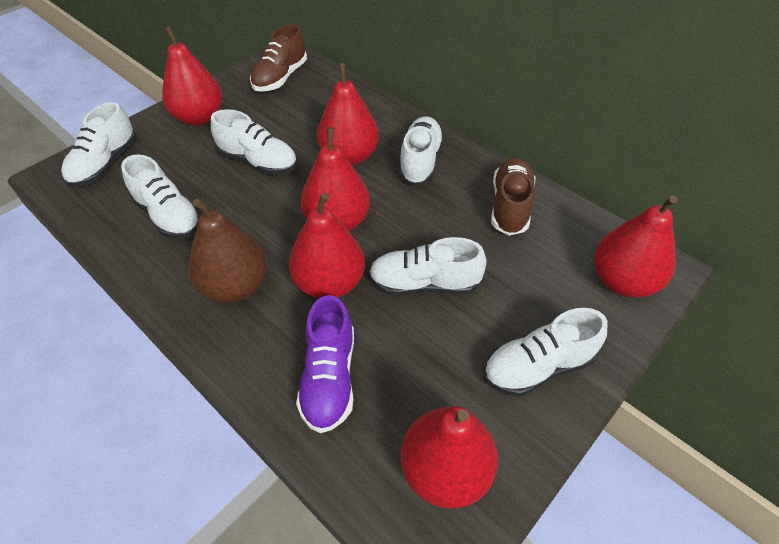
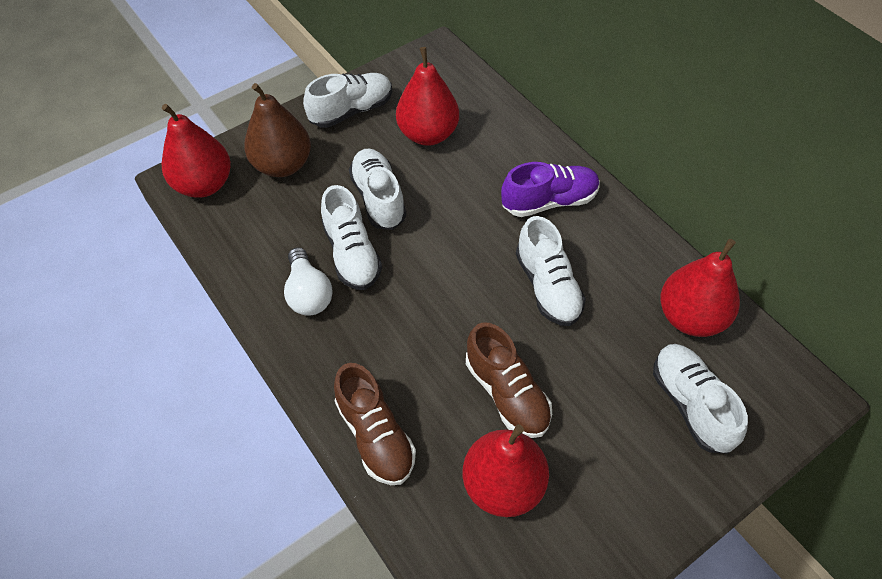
red pear: [162,26,223,126] [289,193,365,299] [301,127,370,231] [317,63,379,166] [400,406,498,509] [594,195,678,298] = 6 -> [162,104,231,197] [396,47,459,146] [463,424,549,517] [660,239,740,337] = 4
white light bulb: none = 0 -> [284,247,333,316] = 1
white shoe: [61,102,136,187] [121,154,201,239] [211,109,297,175] [369,237,486,296] [399,116,444,185] [483,308,607,397] = 6 -> [303,73,392,128] [321,185,382,290] [349,148,407,230] [516,216,586,326] [653,344,748,454] = 5

